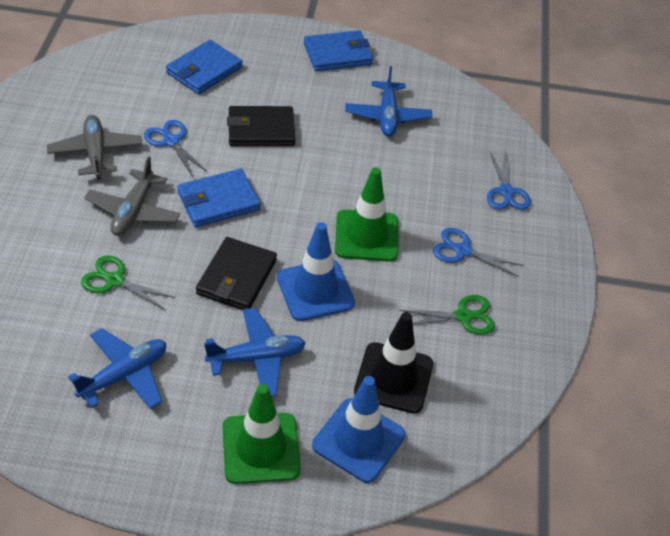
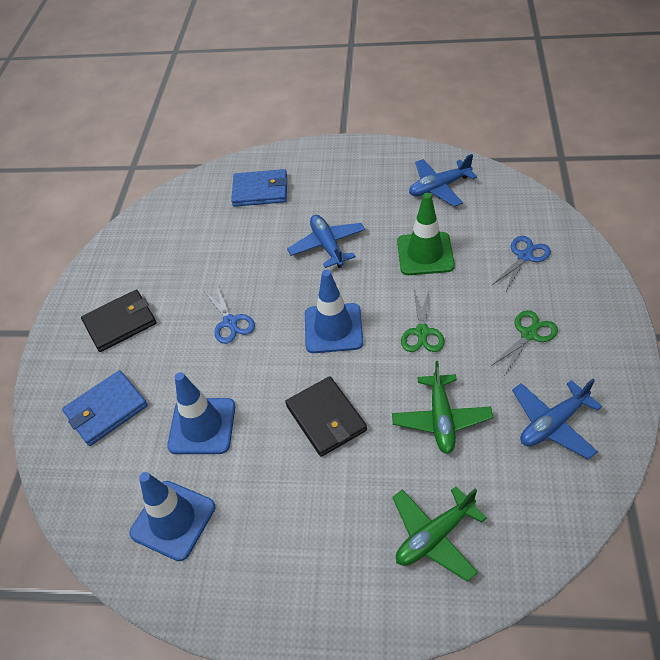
black traffic cone: [354,312,433,414] = 1 -> none = 0
blue scissors: [144,120,208,177] [433,228,524,277] [487,150,531,210] = 3 -> [203,285,255,344] [492,236,551,293] = 2
blue traffic cone: [277,222,355,321] [312,376,406,483] = 2 -> [129,472,215,561] [167,372,235,454] [305,270,363,353] = 3
blue wallet: [166,40,243,94] [177,169,261,227] [304,30,373,71] = 3 -> [62,370,148,446] [231,169,287,207] = 2
green plane: none = 0 -> [392,361,493,454] [392,486,487,582] = 2
green traffic cone: [223,384,301,484] [335,168,398,262] = 2 -> [397,193,455,275] = 1
grey plane: [47,115,142,179] [84,156,180,236] = 2 -> none = 0

